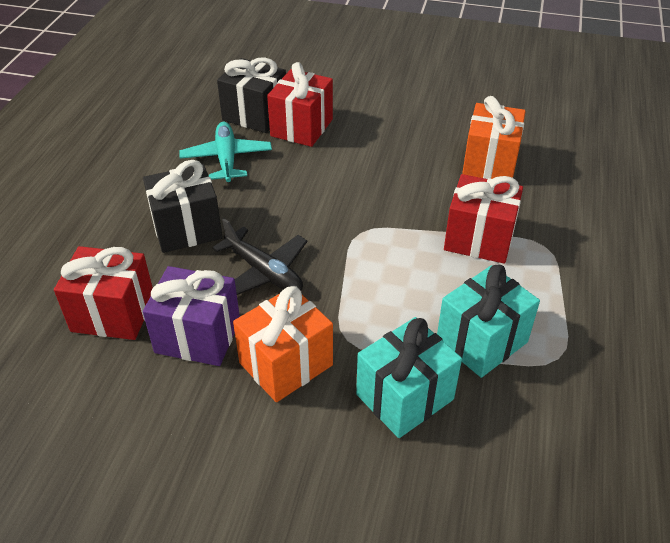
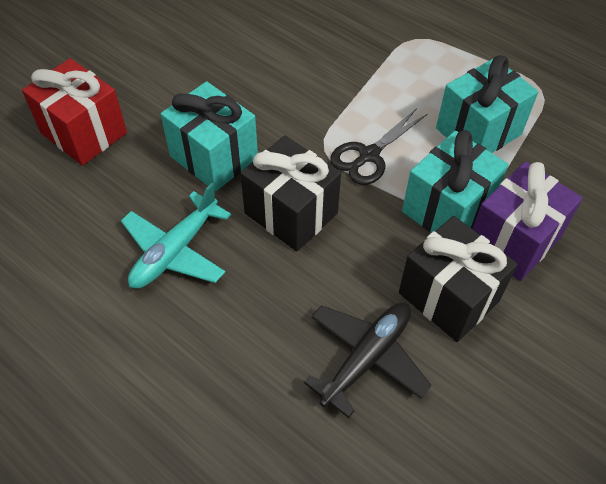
black scissors: none = 0 -> [330,108,427,185] = 1
orange gift: [233,286,333,402] [462,96,525,179] = 2 -> none = 0
red gift: [54,246,153,340] [267,62,333,147] [444,174,523,264] = 3 -> [22,58,127,165] = 1
turquoise gift: [356,317,462,438] [437,264,540,378] = 2 -> [161,81,258,191] [402,130,509,233] [436,55,538,153] = 3

